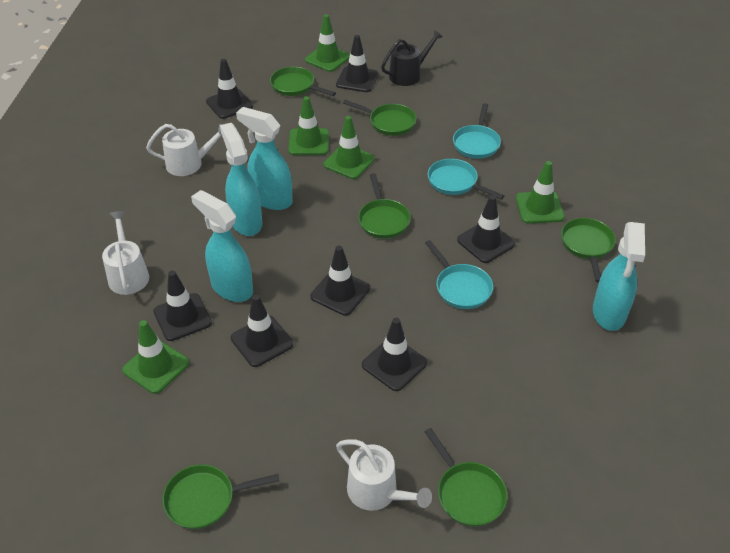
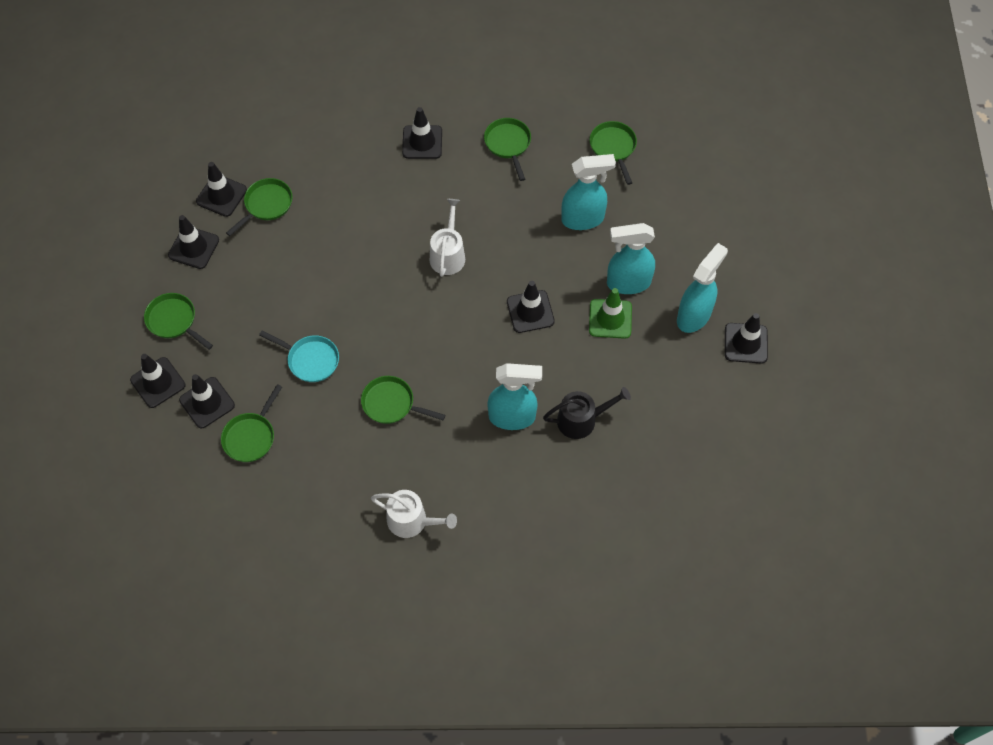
green traffic cone: [122,320,189,394] [288,96,329,155] [305,14,350,72] [323,116,375,179] [516,161,565,223] = 5 -> [589,288,632,339] = 1
turquoise pan: [425,240,493,309] [428,159,504,200] [453,103,501,159] = 3 -> [259,330,339,382] = 1
white watering can: [102,211,149,295] [146,124,223,176] [336,439,432,511] = 3 -> [371,490,457,538] [430,199,465,277] = 2

